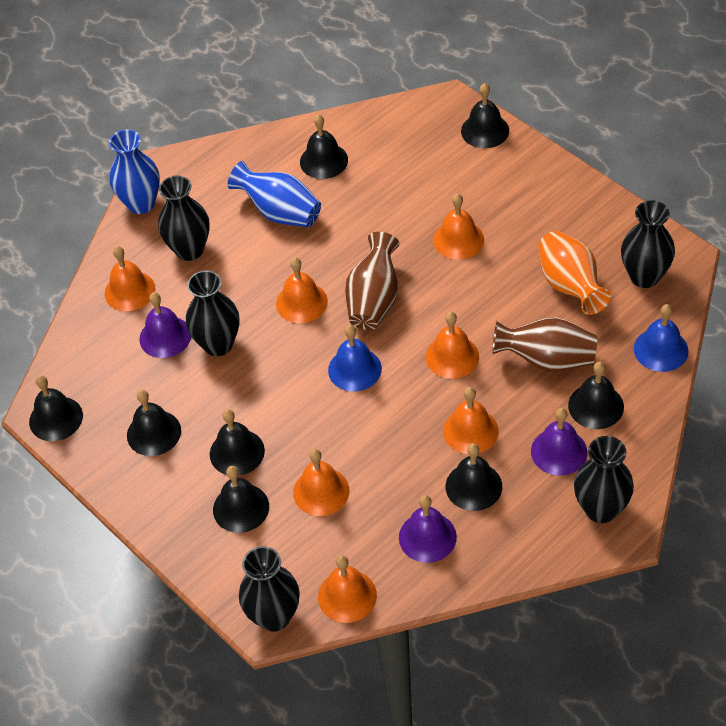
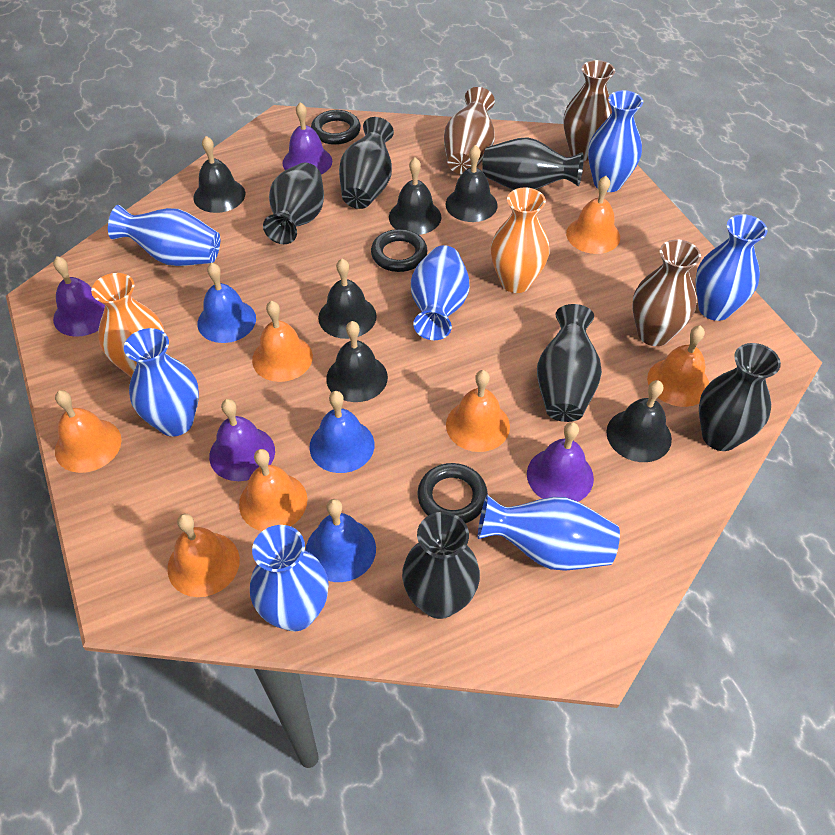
black bell: [29,375,83,441] [127,390,181,456] [210,409,265,476] [213,466,269,533] [300,114,348,179] [446,443,502,511] [461,83,509,148] [568,362,624,429] = 8 -> [193,136,245,213] [318,259,377,339] [326,321,388,402] [389,158,442,235] [446,145,498,222] [606,380,672,462] = 6
black ring: none = 0 -> [311,110,361,145] [371,229,427,272] [417,463,488,523] = 3
black vase: [158,176,210,261] [186,270,239,356] [239,546,300,632] [574,436,634,523] [621,200,675,288] = 5 -> [263,163,324,244] [339,117,394,209] [402,512,480,619] [482,137,584,190] [537,304,602,422] [699,343,781,451] = 6
blue bell: [328,325,382,391] [634,304,688,372] = 2 -> [197,263,256,343] [306,499,376,582] [309,391,375,473] = 3
blue vase: [109,129,160,214] [228,161,321,227] = 2 -> [108,205,220,266] [124,328,199,437] [250,525,329,631] [411,245,470,340] [478,495,620,571] [588,90,643,192] [695,214,767,321] = 7
brown vase: [345,232,399,330] [492,317,597,372] = 2 -> [444,87,495,174] [564,60,615,161] [633,239,701,346] = 3
orange vase: [538,231,611,315] = 1 -> [91,273,165,378] [491,187,550,293] = 2
purple bell: [139,292,191,358] [399,495,457,563] [531,408,587,476] = 3 -> [53,256,105,337] [209,399,275,481] [283,102,332,175] [527,422,594,502] = 4

